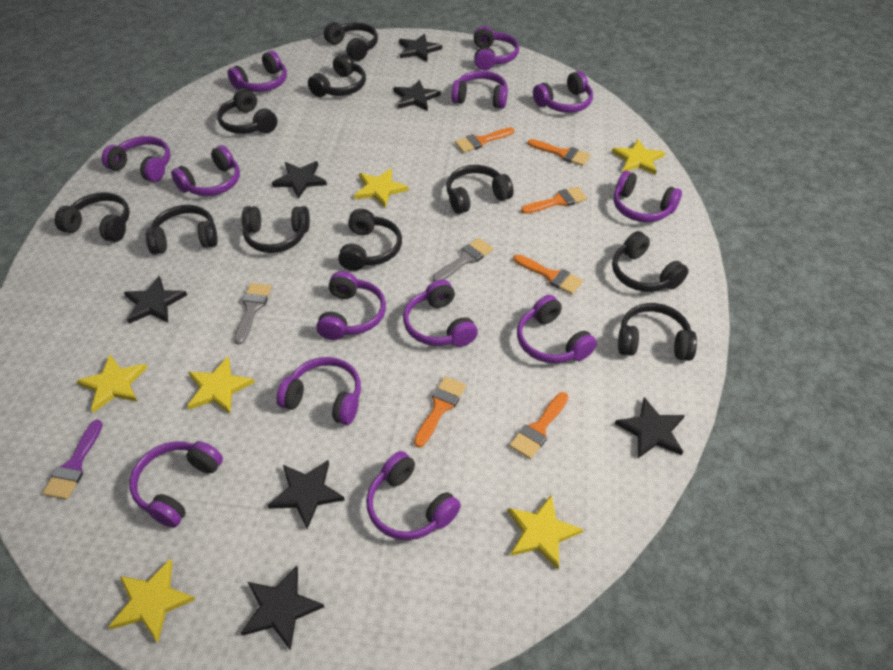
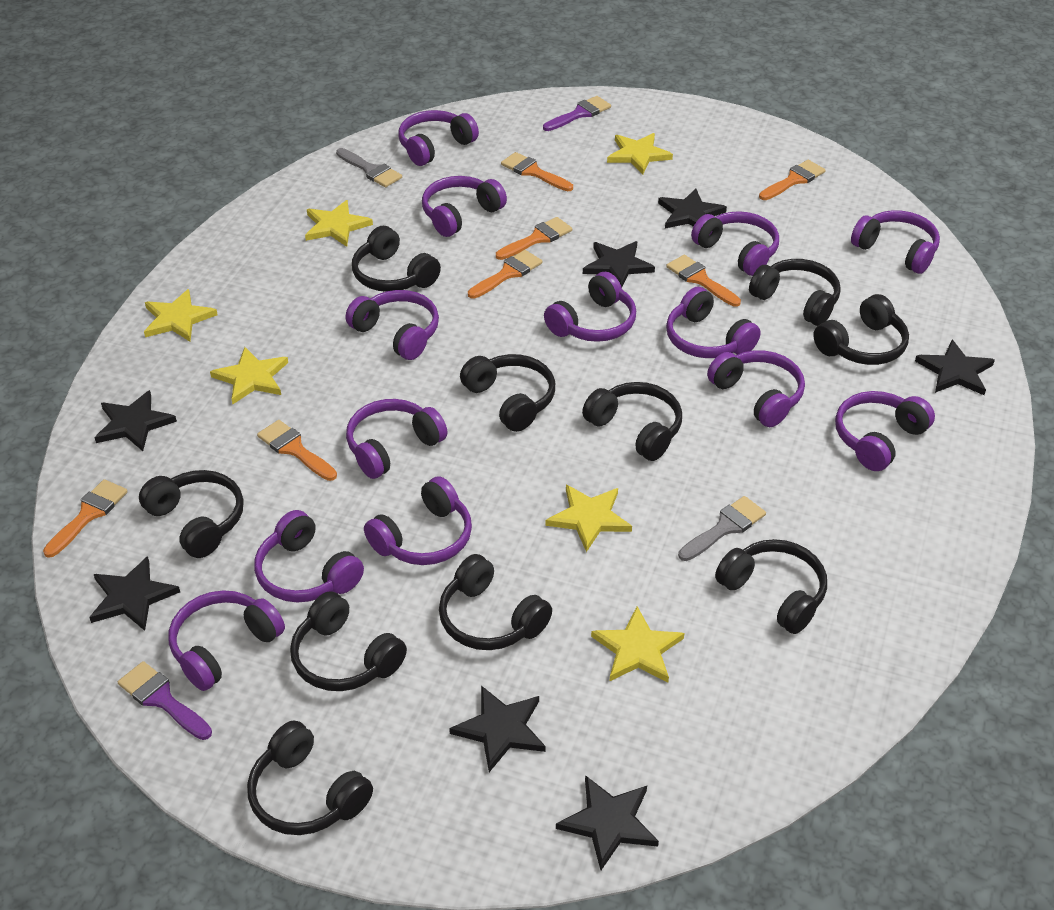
orange brush: [414,376,466,448] [455,127,514,153] [510,392,568,459] [513,254,583,294] [521,187,587,214] [528,139,590,166] = 6 -> [43,479,128,558] [257,420,337,481] [468,250,542,299] [496,217,572,260] [501,152,573,191] [666,255,741,307] [759,160,826,200] = 7
purple brush: [43,419,103,500] = 1 -> [118,661,212,740] [543,96,611,131] = 2

